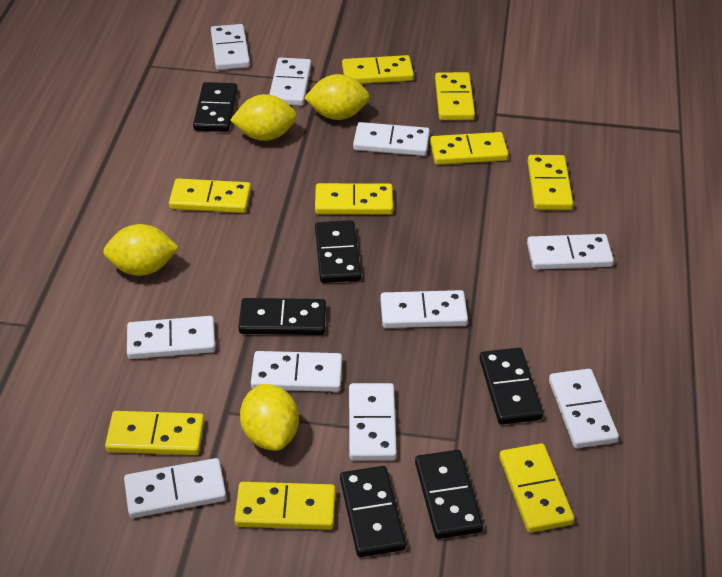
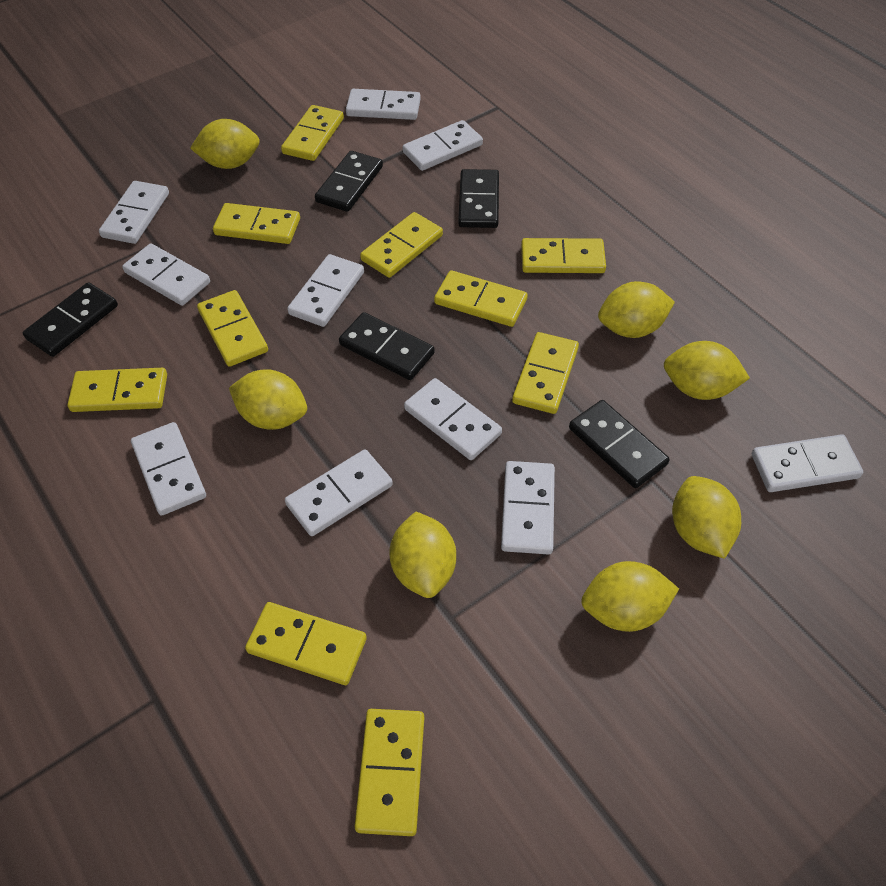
black domino: [193,82,238,132] [238,298,326,335] [315,220,361,283] [340,466,406,557] [415,450,483,539] [479,348,543,425] = 6 -> [23,282,118,357] [315,151,383,212] [339,312,435,380] [458,169,499,228] [569,400,670,488] = 5
yellow domino: [105,411,204,455] [169,179,251,213] [234,482,336,530] [315,183,393,214] [342,55,414,84] [430,132,509,165] [435,72,475,120] [499,443,574,533] [528,155,573,210] = 9 -> [67,368,167,412] [197,290,268,367] [213,203,300,244] [245,602,367,685] [281,105,344,161] [354,709,424,836] [360,212,443,278] [434,270,528,327] [512,332,579,414] [521,238,606,273] = 10
yellow lemon: [103,224,179,276] [230,94,297,141] [240,384,299,451] [304,74,370,120] = 4 -> [190,119,260,169] [229,369,307,430] [389,512,456,598] [581,561,679,632] [598,281,675,338] [664,341,750,400] [672,476,741,559] = 7

